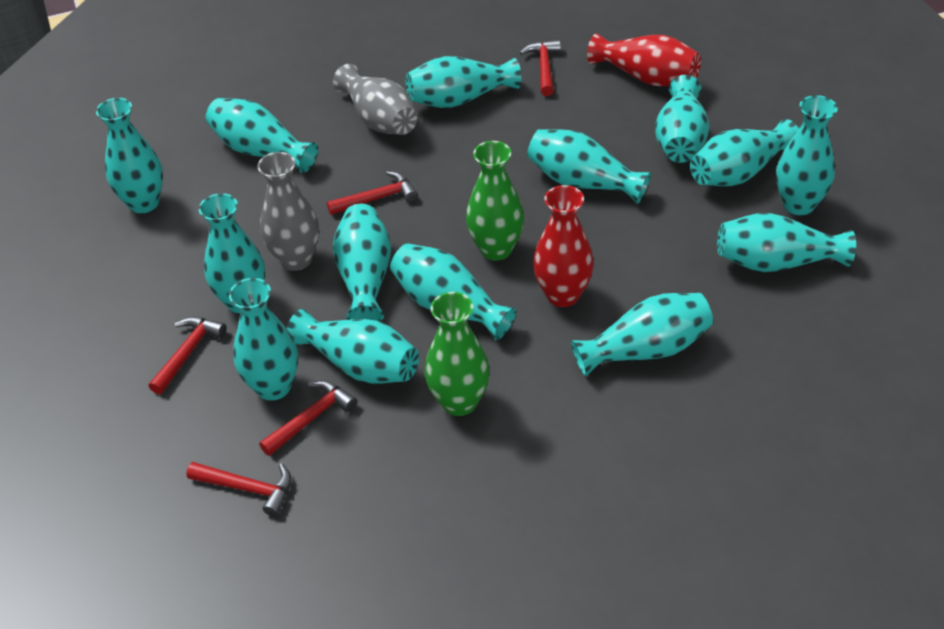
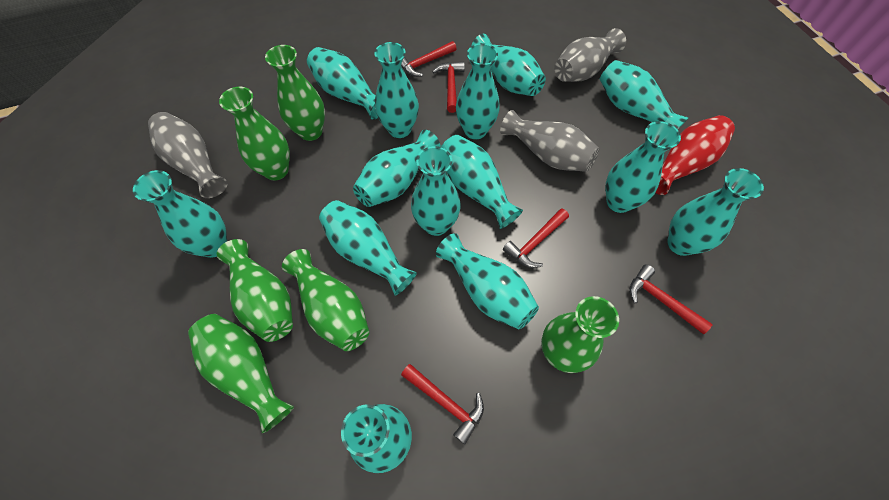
green vase: [424,292,490,416] [466,141,524,261] = 2 -> [188,314,294,433] [217,239,293,342] [219,87,290,180] [265,45,325,141] [282,249,369,351] [541,296,619,373] = 6
grey vase: [257,152,319,271] [333,64,418,135] = 2 -> [148,112,227,198] [500,110,599,172] [554,28,626,82] = 3
red vase: [533,185,594,307] [587,33,701,87] = 2 -> [655,115,735,195] = 1

